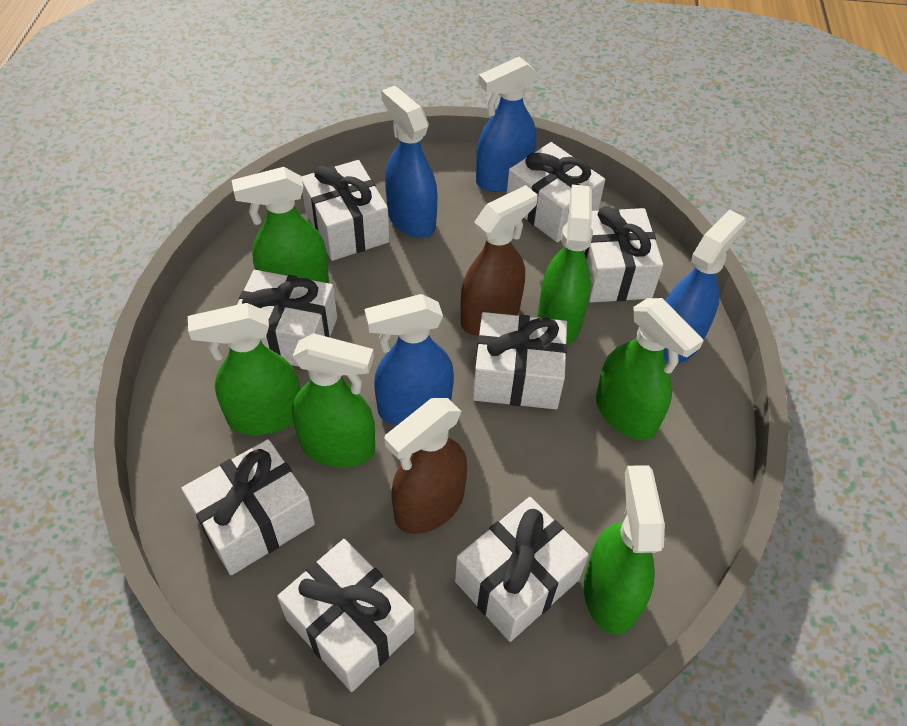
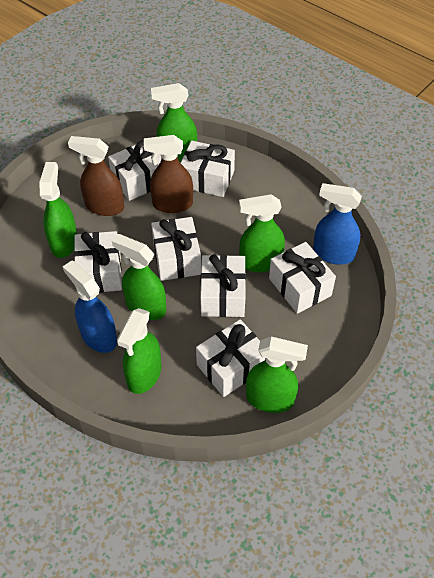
blue spray bottle: [364,294,454,426] [381,86,437,238] [476,57,537,192] [664,210,746,364] = 4 -> [63,261,117,353] [313,183,362,265] = 2
white gift: [181,439,315,575] [237,270,337,367] [277,539,415,692] [301,160,389,261] [455,497,589,642] [473,312,567,409] [507,142,605,242] [584,206,663,302] = 8 -> [74,231,122,293] [108,140,162,201] [151,217,201,281] [181,141,235,197] [196,319,265,397] [200,254,246,317] [269,242,336,314] = 7

